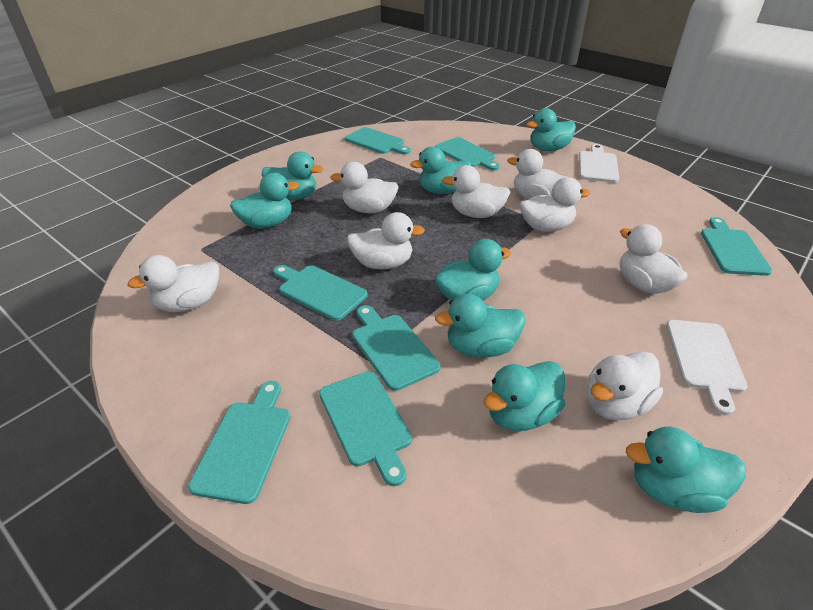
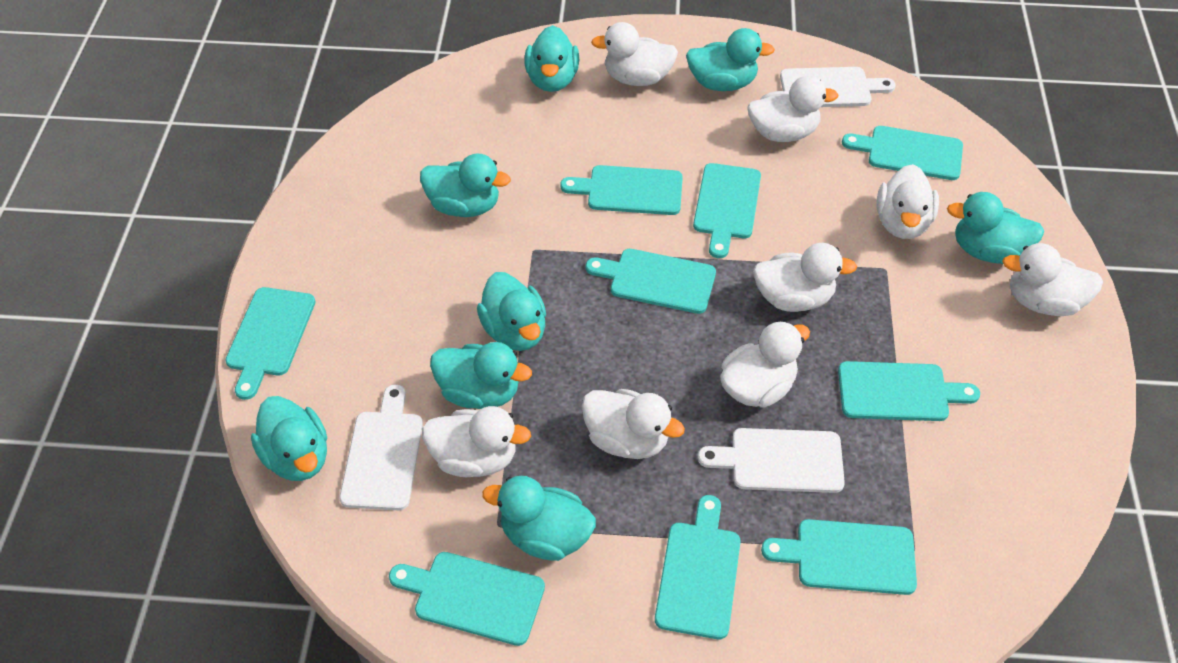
turquoise cutting board: [188,381,290,504] [273,265,367,321] [319,371,412,486] [345,127,411,154] [352,305,440,391] [435,137,500,171] [701,217,772,276] = 7 -> [225,287,315,400] [389,552,545,646] [560,165,683,215] [586,249,716,314] [655,495,741,639] [693,163,761,258] [761,519,917,595] [838,361,980,421] [842,126,963,180] = 9
white cutting board: [579,144,619,183] [666,320,748,415] = 2 -> [339,384,423,510] [698,428,845,493] [780,67,896,107] = 3

